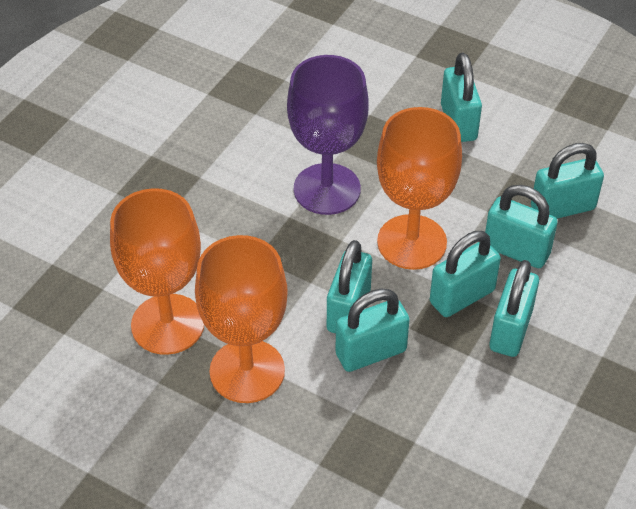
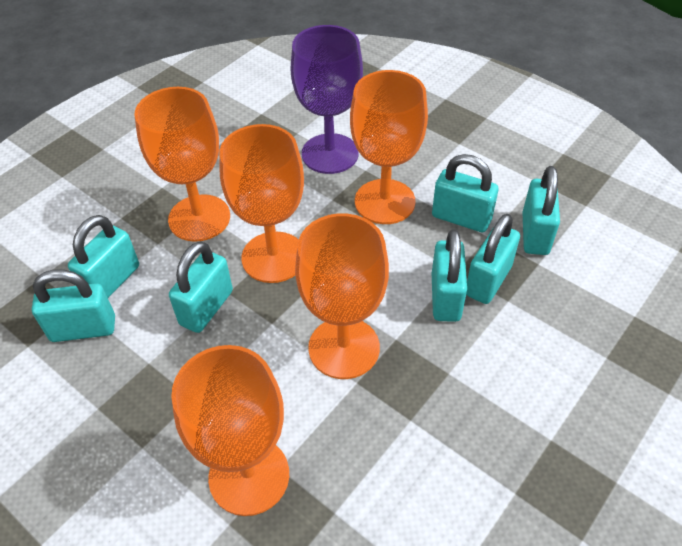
orange goblet: [110,188,204,355] [195,235,288,403] [377,107,462,270] = 3 -> [134,87,230,242] [171,345,289,516] [219,124,304,283] [295,213,389,379] [350,70,428,224] = 5

